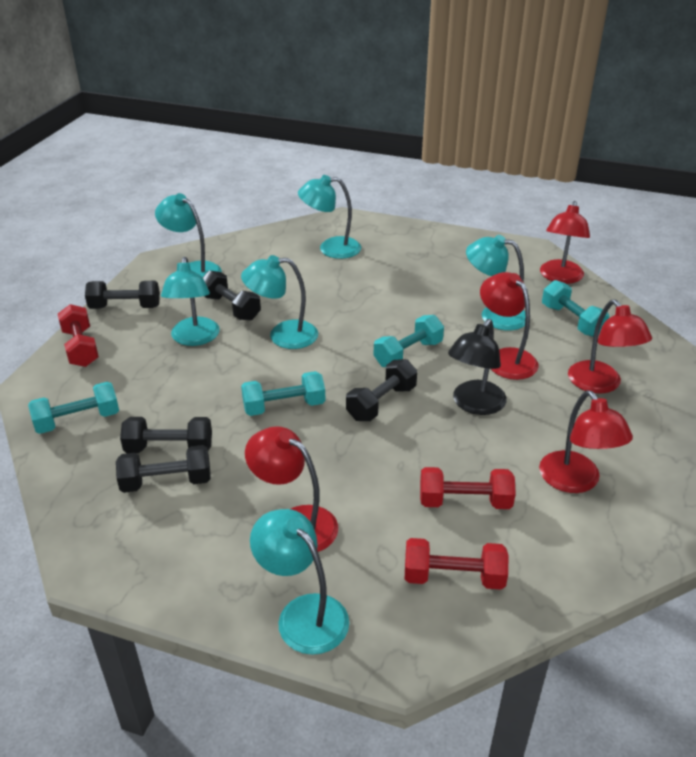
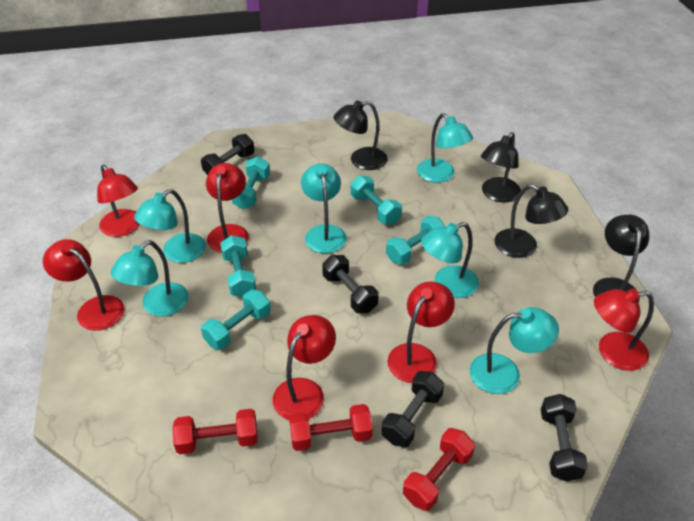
black dumbbell: [85,281,160,309] [116,445,211,493] [120,417,212,453] [203,270,261,321] [346,359,417,421] = 5 -> [201,134,254,175] [322,255,379,313] [381,371,444,448] [541,394,588,482] = 4
black lamp: [448,319,507,415] = 1 -> [333,101,387,170] [481,132,521,203] [494,184,568,258] [593,215,649,303] = 4
red lamp: [245,426,338,552] [480,272,539,380] [539,390,633,493] [540,201,590,284] [568,300,652,393] = 5 -> [43,239,125,331] [97,165,140,237] [206,163,249,253] [273,315,336,420] [387,282,455,383] [594,288,654,371] = 6
turquoise dumbbell: [28,382,119,434] [241,371,325,416] [374,315,444,367] [542,280,609,337] = 4 -> [201,289,271,350] [220,235,256,297] [232,157,270,209] [351,176,402,225] [386,216,446,265] = 5

